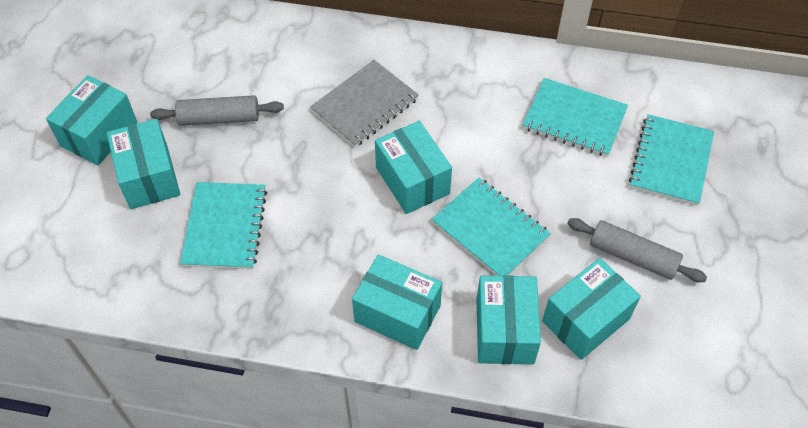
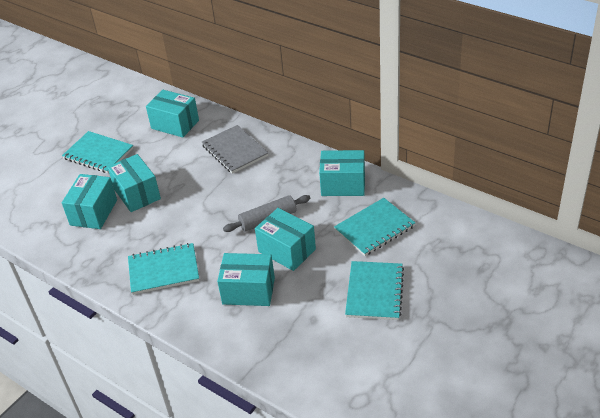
grey rolling pin: [150,95,284,126] [567,218,707,282] = 2 -> [223,195,311,232] = 1

